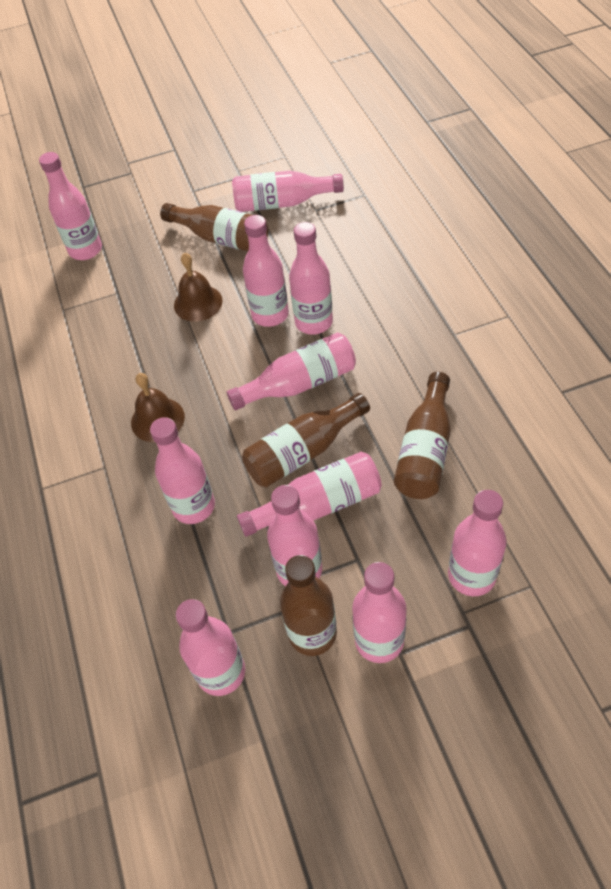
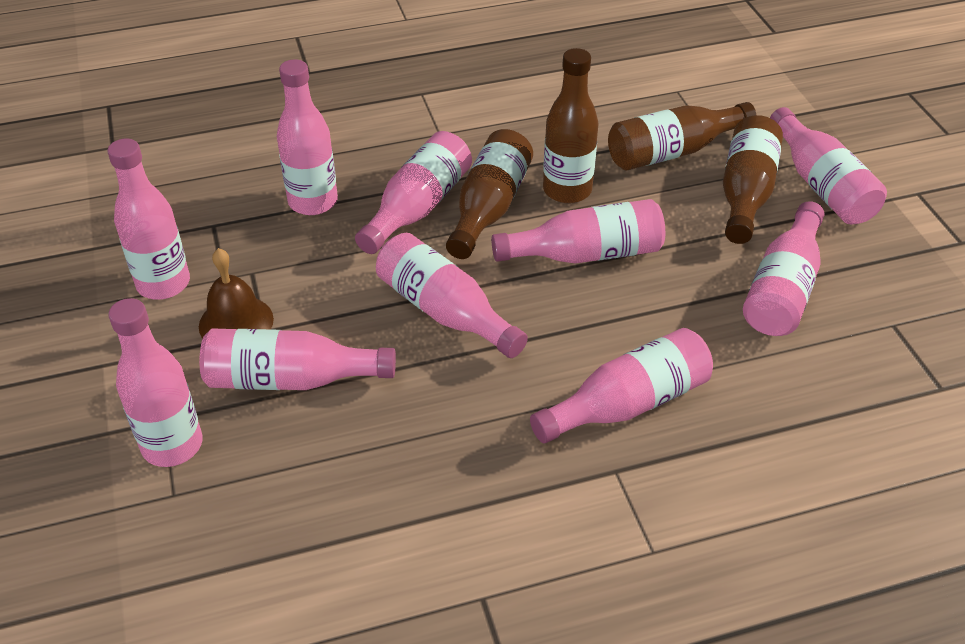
brown bell: [131,373,185,442] [174,253,223,322] = 2 -> [199,248,274,339] = 1
pink bottle: [39,152,102,260] [150,417,215,524] [176,599,245,696] [227,332,356,410] [232,171,344,212] [237,452,382,537] [243,215,289,327] [267,485,322,586] [289,222,333,335] [352,562,407,663] [448,490,507,596] = 11 -> [107,139,190,299] [109,298,203,467] [199,328,396,390] [277,59,338,215] [355,131,472,254] [376,233,528,358] [491,199,665,264] [530,328,713,444] [743,201,824,336] [770,107,887,225] = 10

